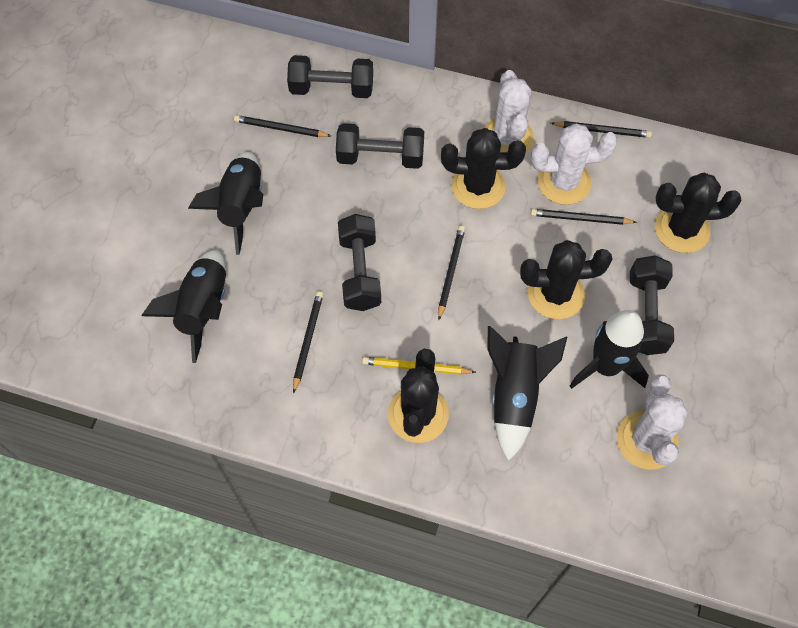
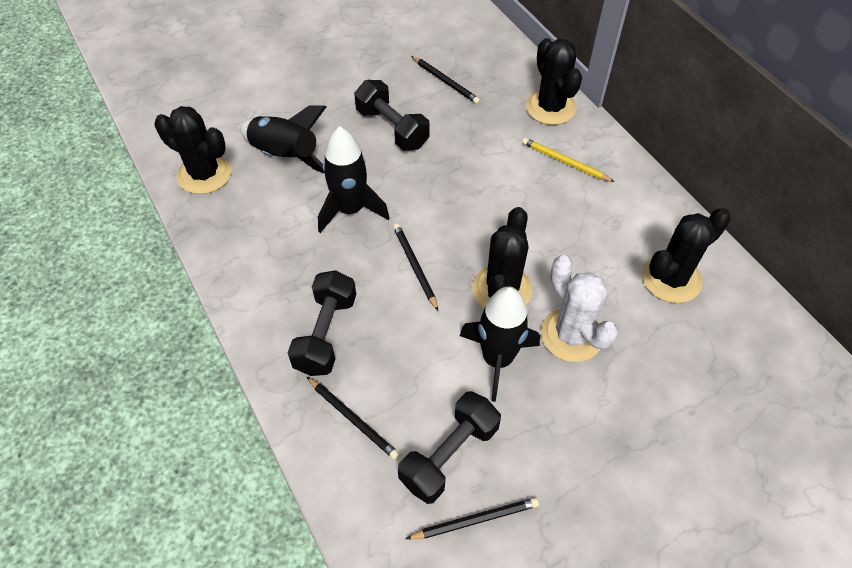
black dumbbell: [287,55,373,98] [336,123,424,169] [338,214,381,311] [630,255,674,355] = 4 -> [288,270,356,376] [354,80,430,151] [398,391,501,504] = 3
black pencil: [234,115,331,137] [293,291,323,394] [438,226,465,320] [531,209,637,225] [551,121,652,138] = 5 -> [307,377,399,460] [393,223,438,311] [406,498,539,539] [412,56,480,104] = 4
black rocket: [142,250,226,363] [188,152,263,255] [487,326,567,461] [570,310,649,389] = 4 -> [240,105,326,174] [318,126,390,233] [460,286,540,402] = 3
white cactus: [484,70,534,154] [531,124,618,205] [616,374,688,470] = 3 -> [541,255,618,362] = 1

